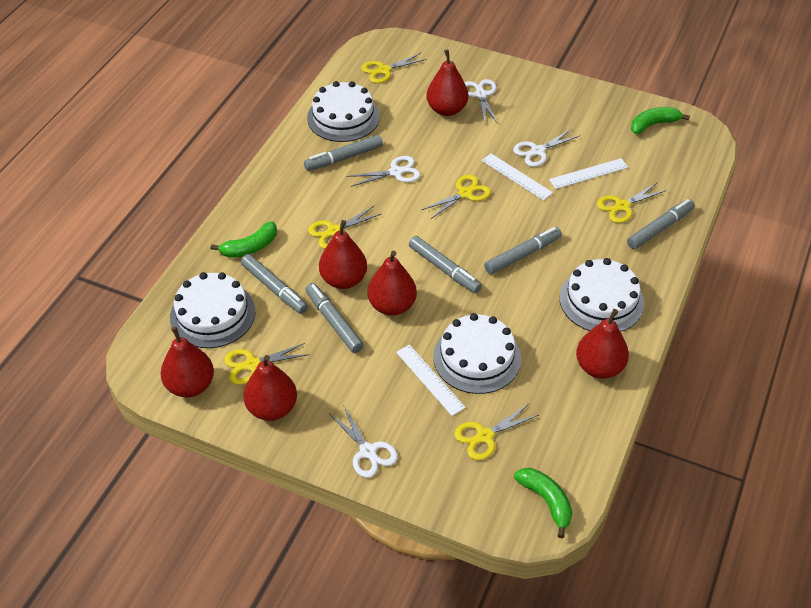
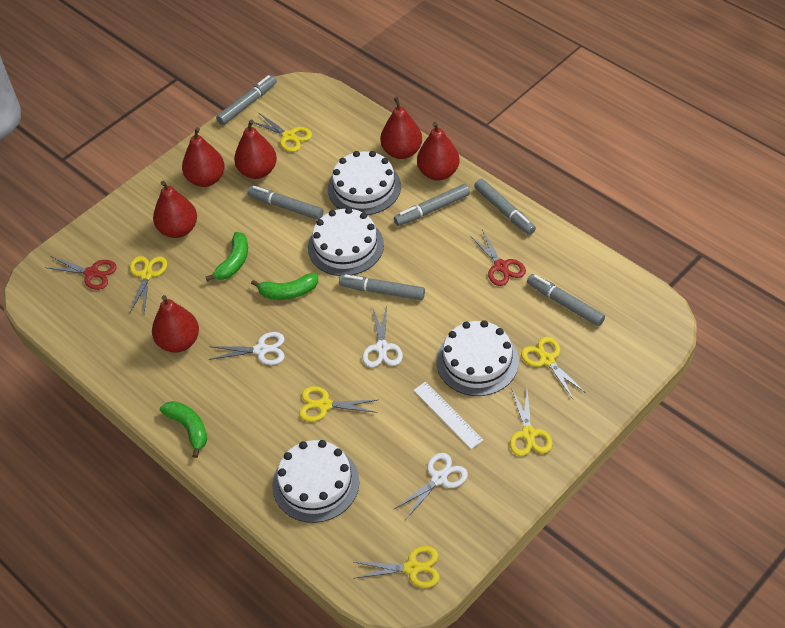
red scissors: none = 0 -> [44,256,117,290] [470,230,526,286] = 2
white ruler: [396,344,466,416] [482,154,553,200] [549,158,628,189] = 3 -> [413,382,483,449] = 1
white scissors: [329,405,398,478] [347,156,421,187] [464,79,498,124] [513,129,579,167] = 4 -> [209,332,284,365] [362,306,403,367] [393,453,468,520] = 3

